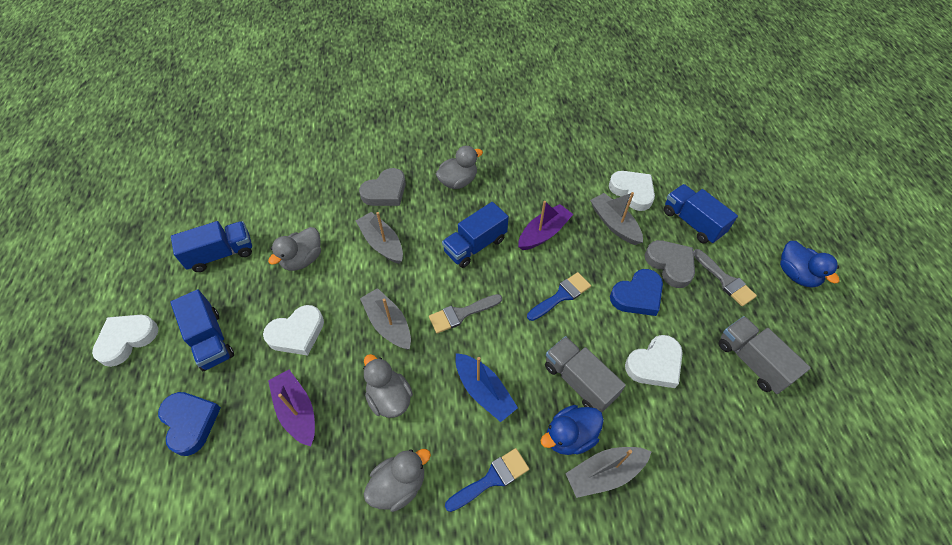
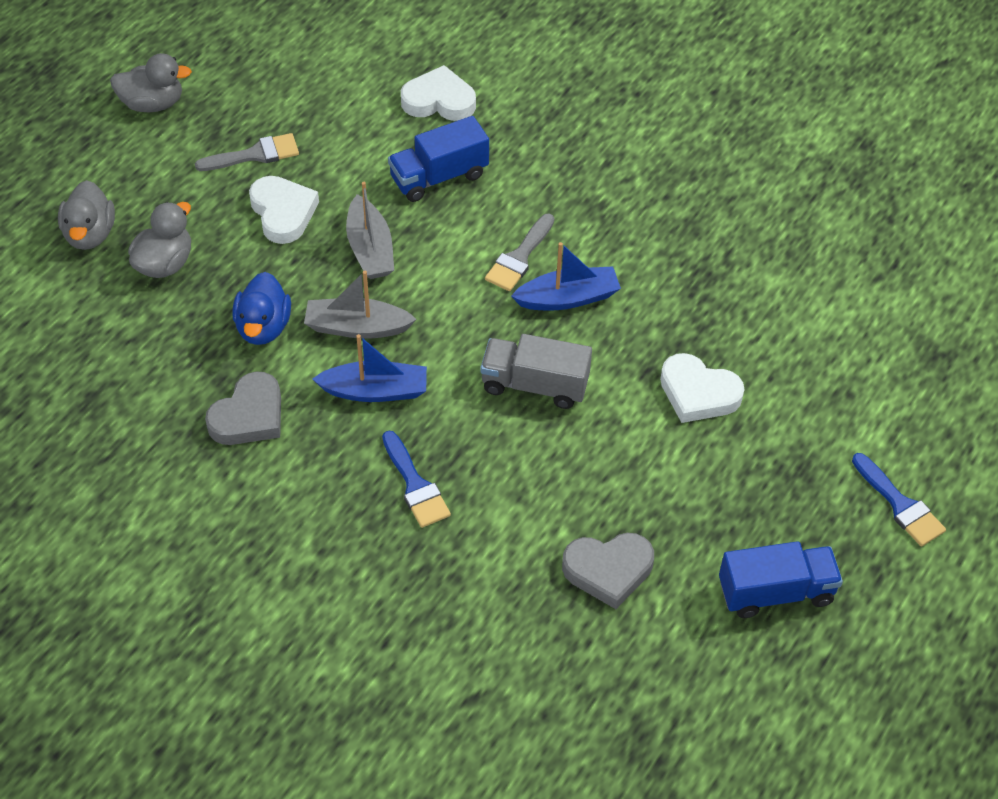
blue boat: [455,353,518,422] = 1 -> [312,334,427,402] [511,242,621,311] = 2
blue duck: [540,405,604,455] [780,241,839,288] = 2 -> [232,272,291,345] = 1
blue heart: [158,392,221,456] [610,269,663,316] = 2 -> none = 0
blue truck: [170,289,234,371] [171,221,252,272] [442,202,509,268] [664,184,738,244] = 4 -> [388,116,489,202] [719,541,843,618] = 2
grey boat: [356,212,403,264] [360,288,411,350] [565,447,652,498] [590,192,643,245] = 4 -> [304,271,417,339] [346,182,394,279] = 2
grey duck: [268,227,321,271] [363,354,413,418] [364,449,431,512] [436,146,483,189] = 4 -> [58,180,115,250] [110,53,192,112] [128,202,191,278] = 3
grey truck: [545,336,626,412] [718,316,811,394] = 2 -> [480,334,592,409] = 1
purple boat: [268,370,315,446] [518,201,573,250] = 2 -> none = 0
white heart: [92,315,158,367] [263,305,324,355] [609,171,655,211] [625,335,683,388] = 4 -> [249,176,319,244] [401,65,476,121] [660,353,745,423] = 3

